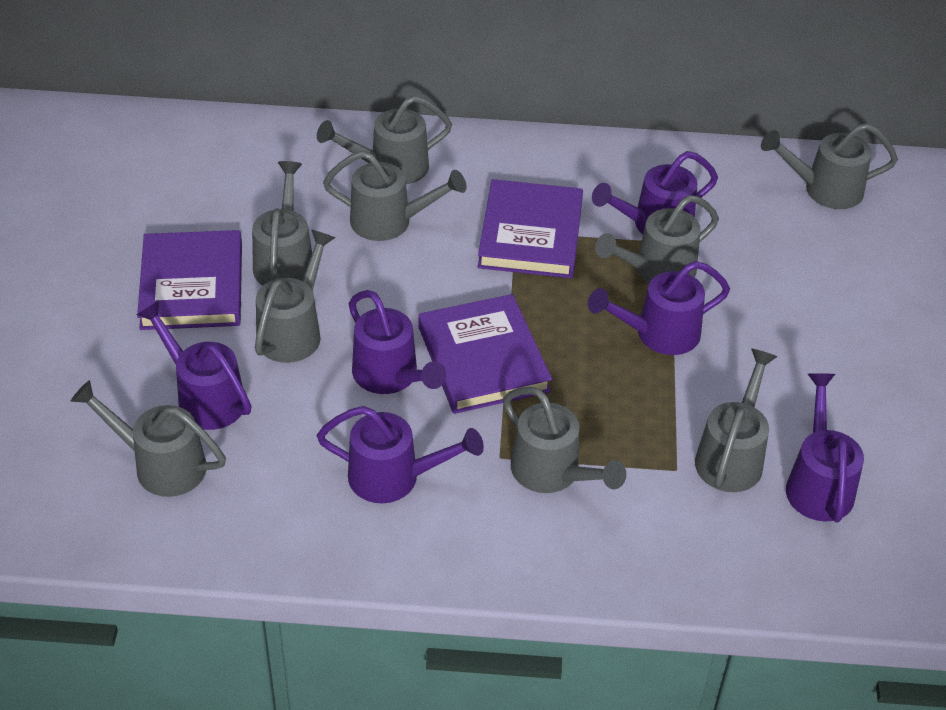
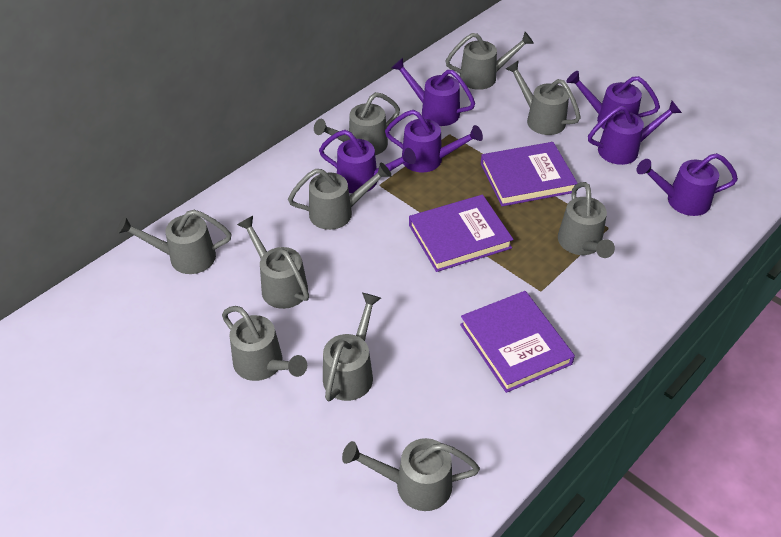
grey watering can: [71,380,226,497] [252,161,312,286] [255,229,335,363] [317,95,452,184] [323,151,467,241] [503,387,626,493] [595,195,719,283] [695,348,778,492] [761,123,898,209] = 9 -> [117,210,231,274] [222,306,307,381] [237,216,309,309] [288,163,392,230] [314,92,400,155] [323,293,381,401] [342,438,480,511] [445,32,534,90] [506,60,581,135] [558,182,615,258] = 10

